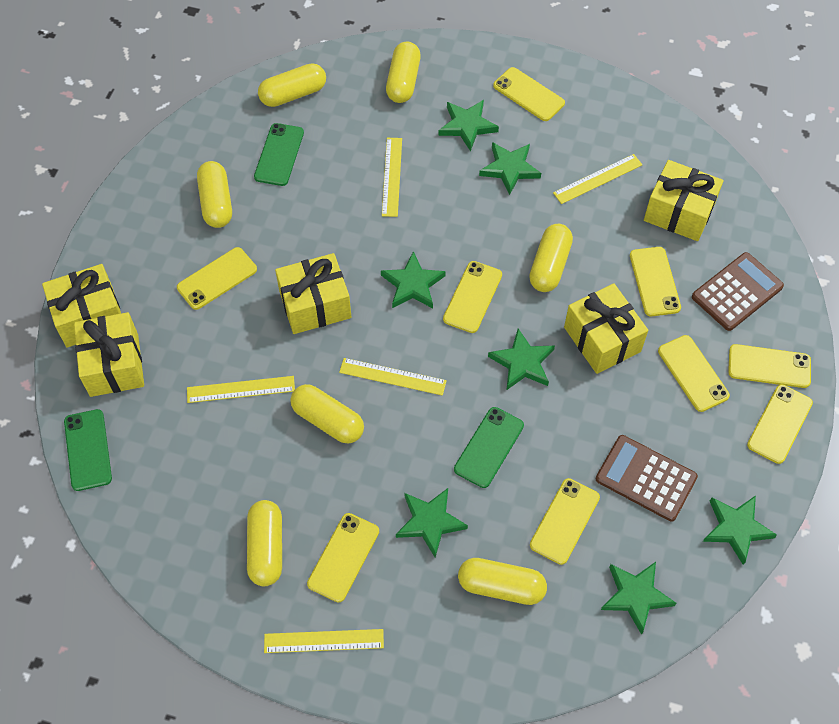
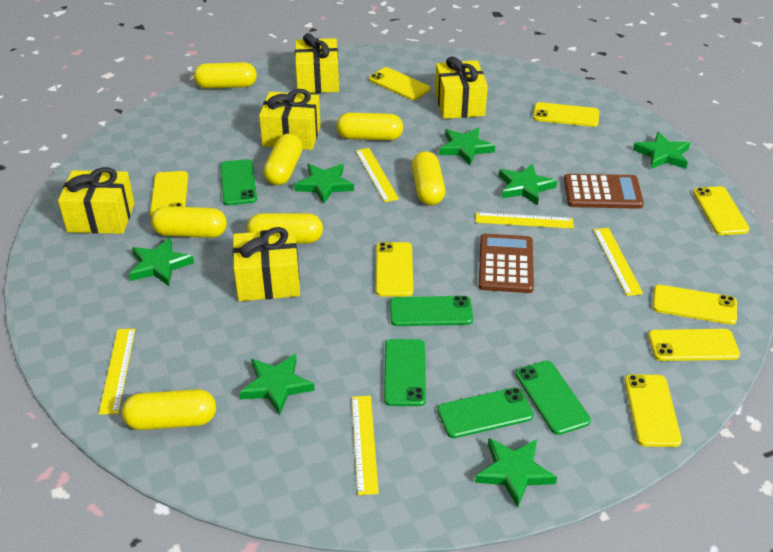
green phone: [64,409,112,491] [254,123,304,186] [454,407,524,488] = 3 -> [220,159,257,205] [384,339,426,406] [390,296,473,326] [437,387,534,438] [515,361,591,435] = 5
yellow phone: [177,247,257,310] [307,513,379,603] [443,261,502,333] [493,67,565,121] [530,478,600,565] [630,247,681,316] [658,335,730,412] [728,344,811,388] [747,384,813,464] = 9 -> [150,171,188,217] [369,67,431,100] [376,242,413,297] [533,102,599,127] [625,374,682,447] [648,329,740,361] [652,285,737,325] [693,186,750,235] = 8

